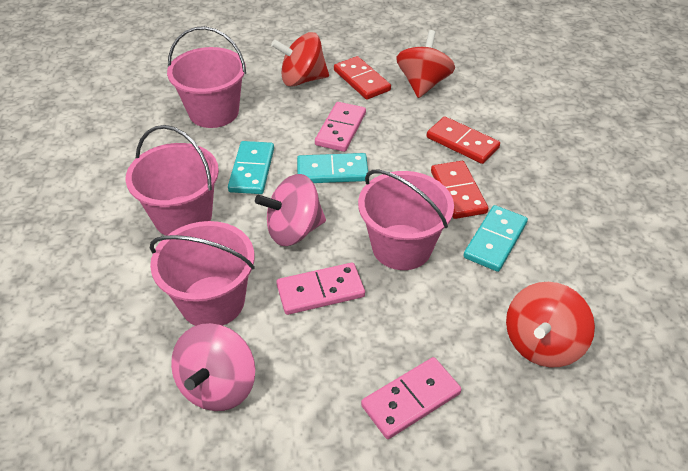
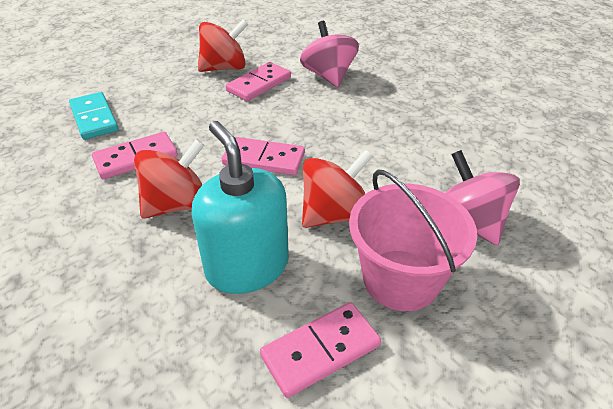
pink bucket: [125,125,219,236] [150,221,255,326] [167,26,246,128] [358,170,454,270] = 4 -> [349,170,477,311] = 1
pink domino: [276,262,365,315] [315,102,366,152] [361,357,461,439] = 3 -> [92,132,178,179] [222,137,305,175] [226,62,291,101] [260,302,381,398] = 4
red domino: [334,56,391,100] [427,116,500,164] [431,161,488,219] = 3 -> none = 0
turquoise domino: [228,141,274,194] [297,153,368,183] [463,205,528,272] = 3 -> [69,92,119,140] = 1
turquoise soap dispenser: none = 0 -> [192,121,289,294] = 1

